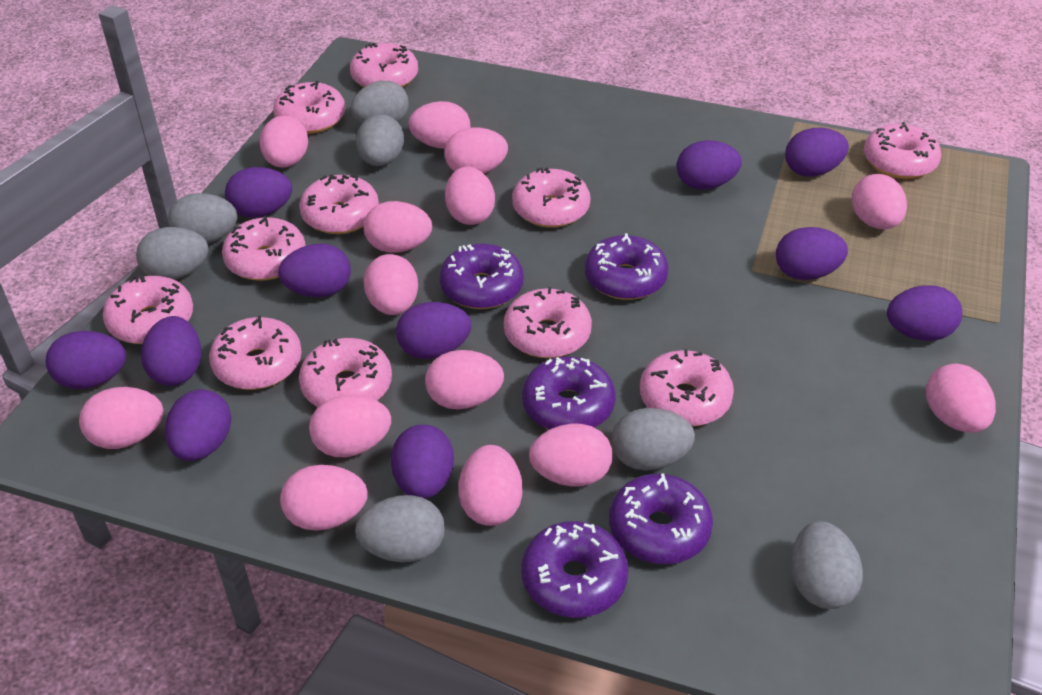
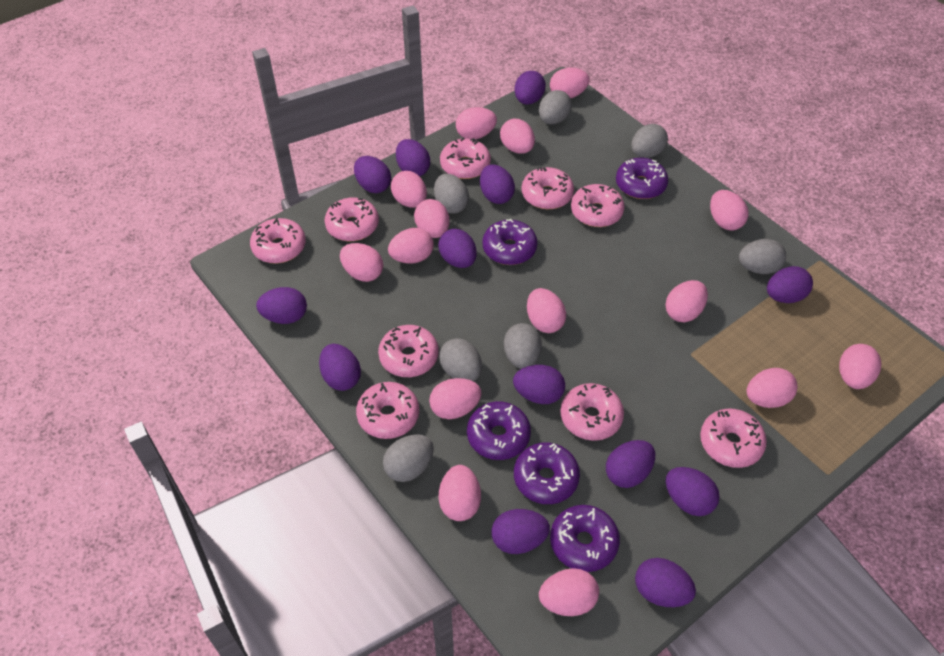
pink donut: [103,276,193,344] [209,315,302,390] [222,216,306,281] [273,81,345,134] [299,174,379,234] [299,338,392,407] [350,43,418,87] [504,287,592,358] [512,168,590,228] [640,349,734,426] [864,122,941,179] = 11 -> [250,218,306,264] [325,197,379,241] [356,382,419,439] [378,325,439,377] [440,138,491,179] [522,167,574,209] [560,383,624,441] [571,184,625,227] [700,408,767,468] = 9
pink egg: [79,387,164,449] [260,116,308,168] [280,465,368,531] [309,395,391,457] [363,254,418,315] [364,201,432,253] [408,101,471,149] [425,350,504,409] [445,128,508,174] [445,167,495,225] [458,445,522,526] [529,424,613,486] [852,174,907,229] [926,363,996,433] = 14 -> [340,243,383,282] [388,228,434,264] [391,171,427,208] [414,199,450,238] [429,378,482,419] [439,465,481,521] [456,107,497,139] [500,119,535,154] [527,288,566,333] [539,568,599,616] [550,68,589,98] [665,280,708,322] [710,190,749,230] [747,368,798,408] [839,344,881,389] = 15
purple egg: [46,331,126,389] [141,316,201,386] [165,389,231,461] [225,167,292,218] [278,244,351,297] [391,424,454,499] [396,302,471,359] [677,140,742,190] [776,227,848,280] [785,128,849,177] [887,285,962,341] = 11 -> [256,287,307,324] [319,344,361,391] [354,156,391,193] [396,139,430,176] [438,229,477,268] [480,165,515,204] [492,509,550,554] [513,365,565,404] [514,71,546,105] [606,440,655,488] [635,558,696,607] [666,467,720,516] [767,266,813,303] = 13

